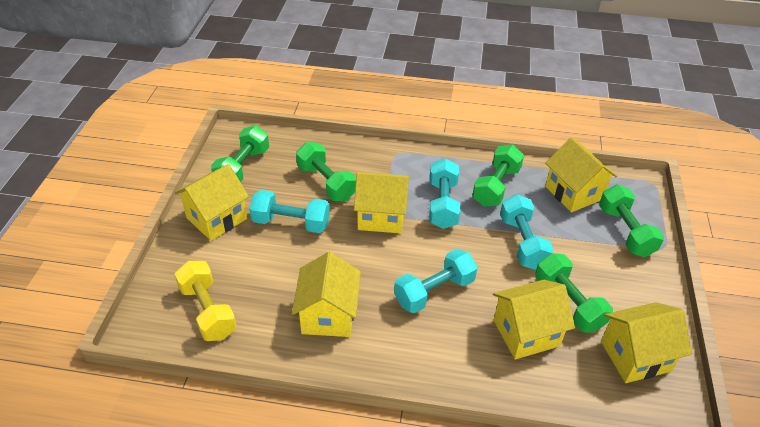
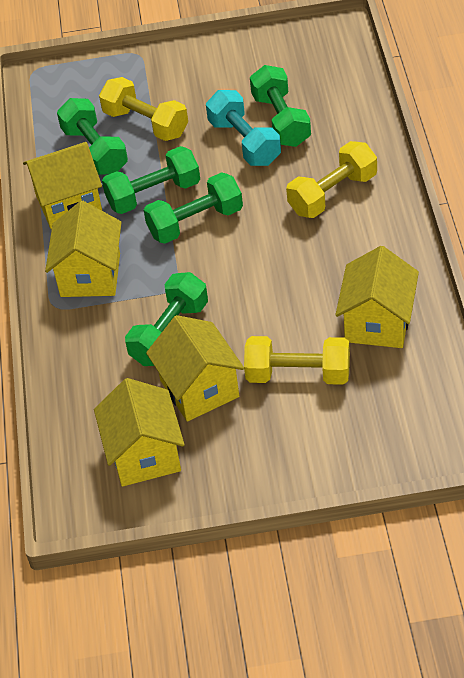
turquoise dumbbell: [249,190,330,233] [394,249,478,313] [429,158,461,229] [500,194,554,270] = 4 -> [206,90,281,166] = 1
yellow dumbbell: [175,261,237,341] = 1 -> [99,77,188,141] [244,336,350,385] [286,141,377,218] = 3
yellow house: [175,164,249,241] [292,252,361,337] [354,172,409,233] [493,280,575,359] [545,137,617,212] [601,302,692,383] = 6 -> [23,142,102,229] [45,201,122,297] [94,378,185,487] [146,315,244,422] [335,246,419,348] = 5

